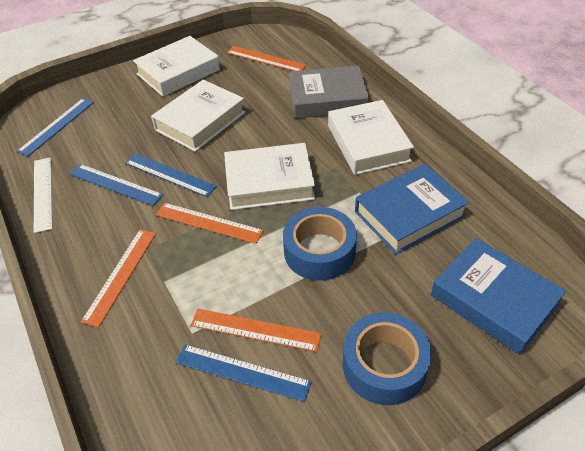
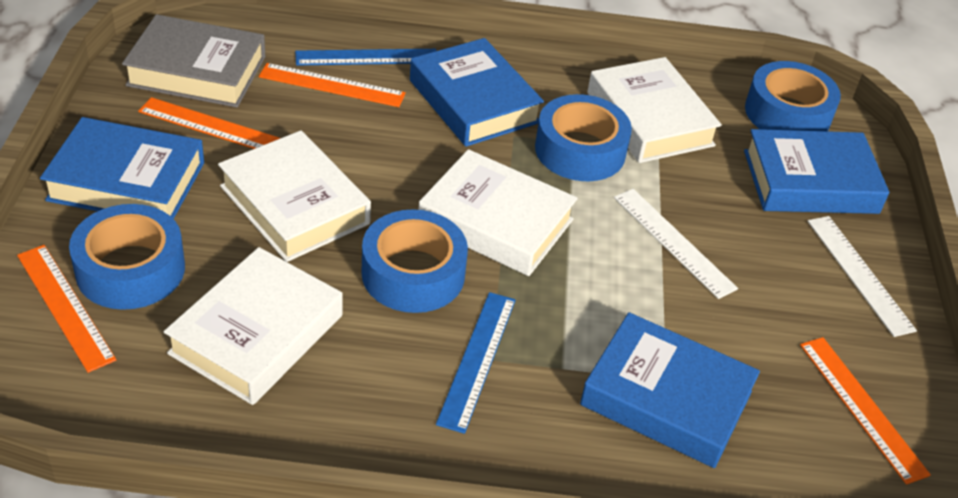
blue book: [355,164,470,254] [431,238,566,355] = 2 -> [40,117,204,219] [410,38,544,147] [580,312,760,468] [744,129,889,214] = 4
blue ruler: [17,98,94,156] [70,164,163,206] [125,153,217,197] [176,344,312,402] = 4 -> [295,49,437,65] [436,292,516,434] = 2
blue tape: [283,207,357,281] [343,312,432,405] = 2 -> [69,204,185,310] [362,209,468,313] [535,94,632,181] [745,61,841,131] = 4
white ruler: [34,158,52,233] = 1 -> [614,189,738,299] [807,216,917,337] = 2

